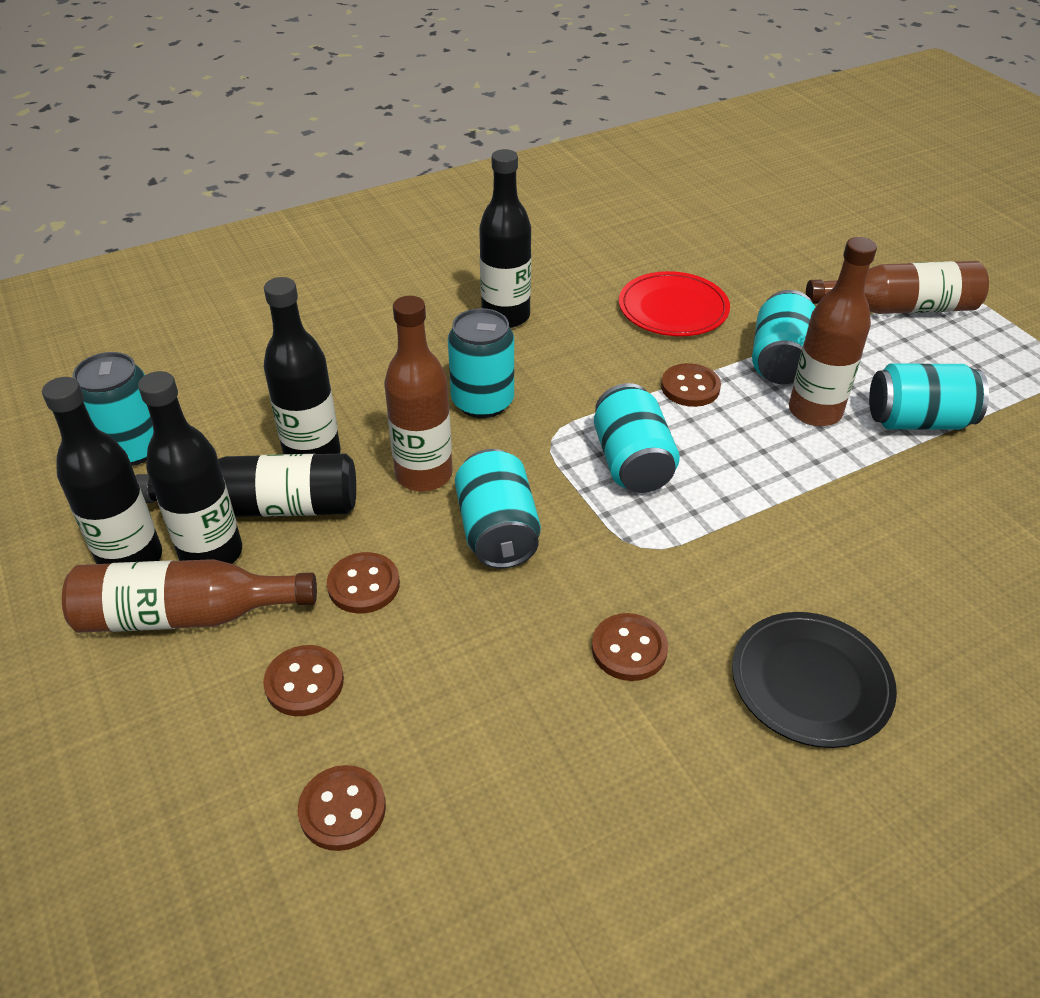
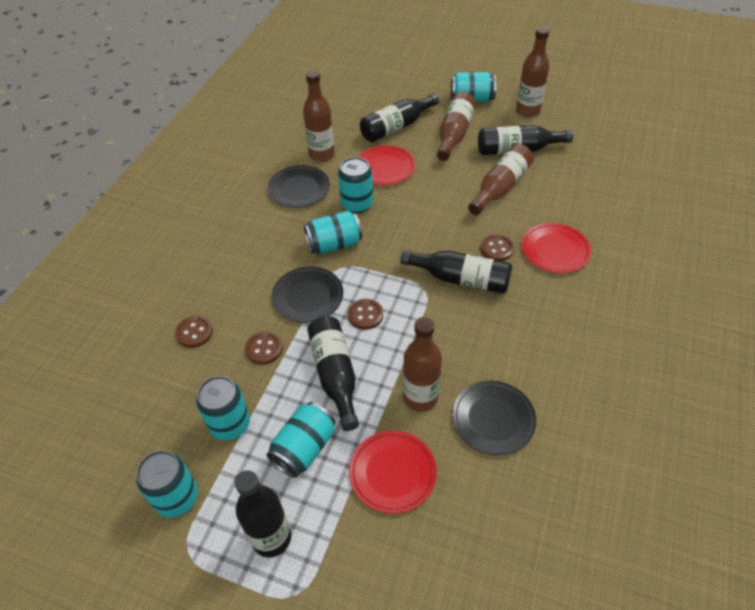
black plate: [732,612,897,748] = 1 -> [268,165,330,208] [272,267,343,323] [452,381,536,455] = 3
brown bottle: [62,559,317,633] [384,296,453,492] [789,237,877,426] [806,261,989,314] = 4 -> [303,70,335,162] [403,317,442,412] [437,91,476,161] [468,144,534,215] [516,27,549,117] = 5
brown button: [263,645,344,716] [298,765,386,851] [327,552,400,614] [592,613,668,681] [661,363,721,407] = 5 -> [175,316,213,348] [245,331,283,365] [348,299,383,330] [480,234,514,261] = 4
red plate: [619,271,730,336] = 1 -> [349,431,437,514] [358,145,416,186] [522,223,591,273] = 3

